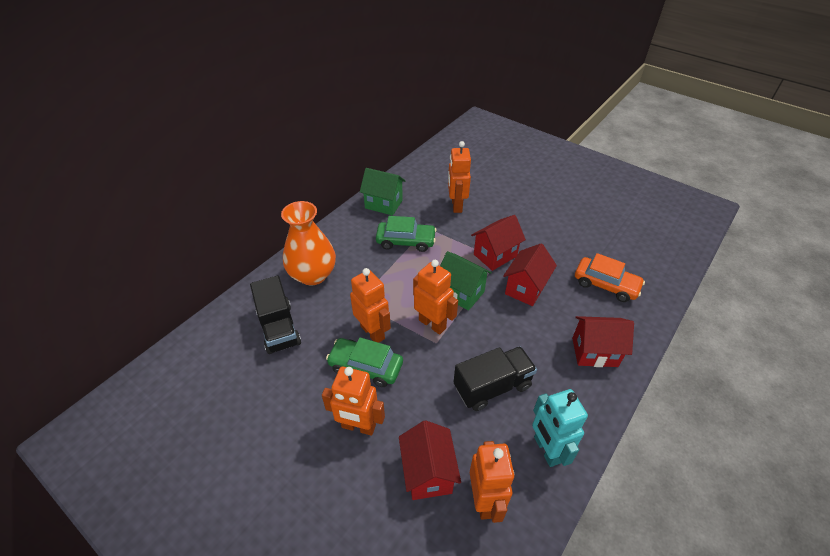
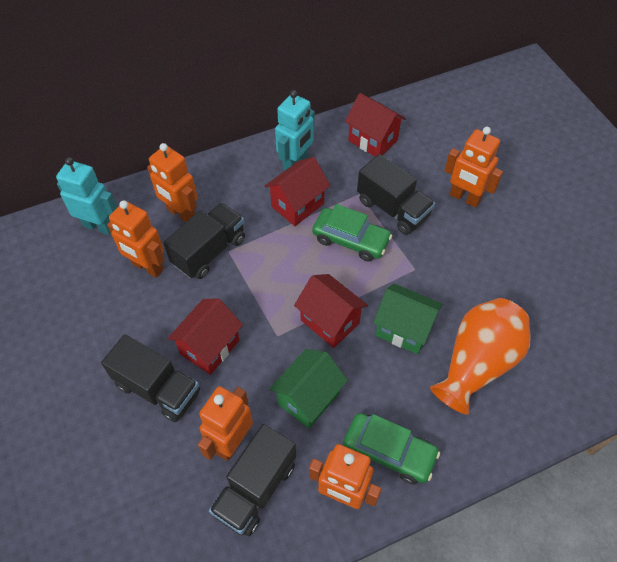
black truck: [250,276,301,354] [454,346,537,411] = 2 -> [101,334,200,422] [163,203,245,279] [209,424,296,536] [357,154,435,235] = 4
orange car: [575,253,645,302] = 1 -> none = 0
turquoise robot: [532,389,588,467] = 1 -> [56,157,117,235] [275,90,315,171] = 2

